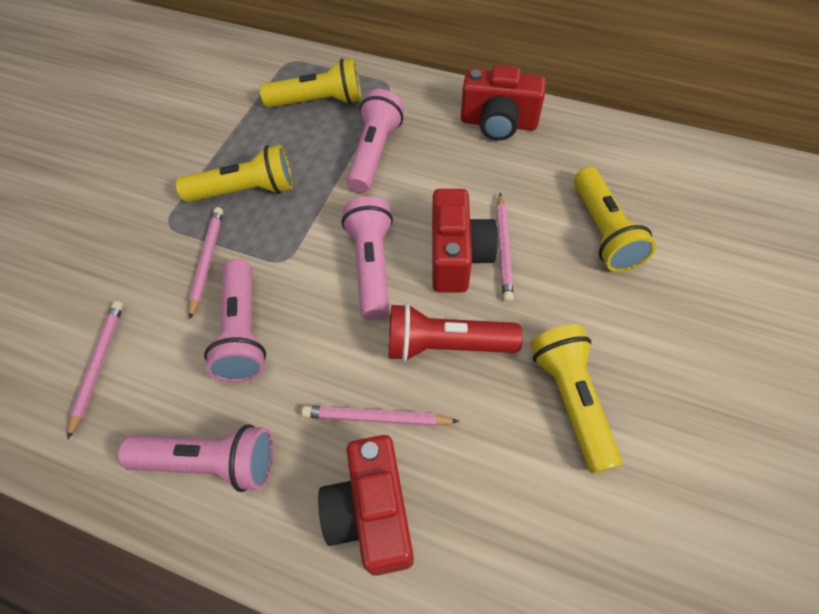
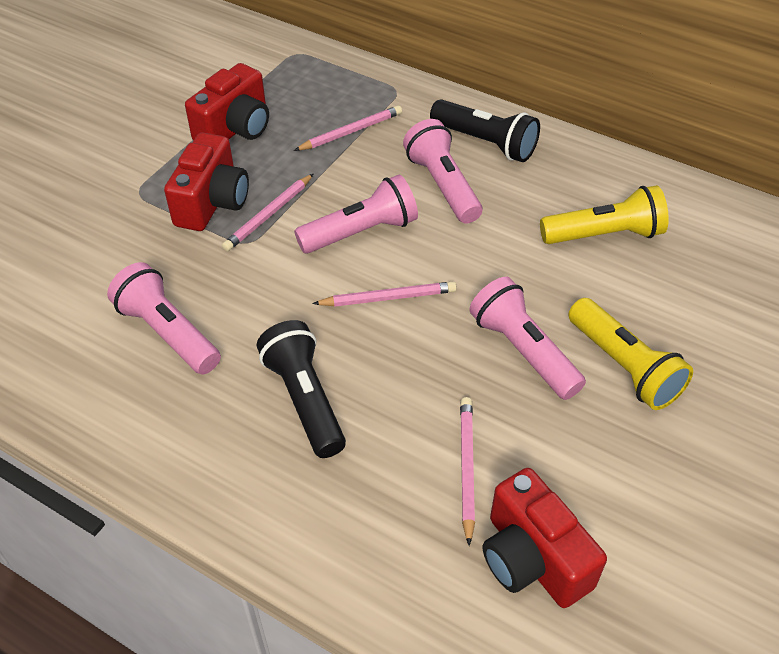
black flashlight: none = 0 -> [257,320,346,458] [430,99,540,162] = 2
red flashlight: [389,303,523,362] = 1 -> none = 0
yellow flashlight: [176,145,293,202] [260,58,361,107] [530,324,622,474] [574,167,656,272] = 4 -> [540,185,669,244] [568,298,693,410] = 2

